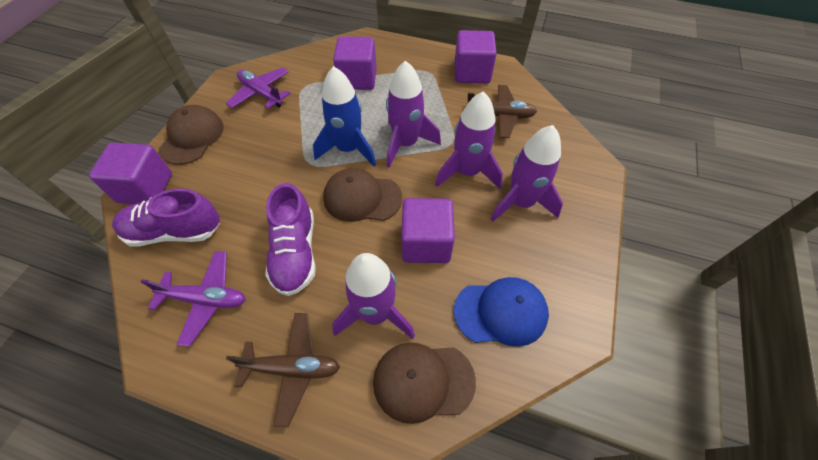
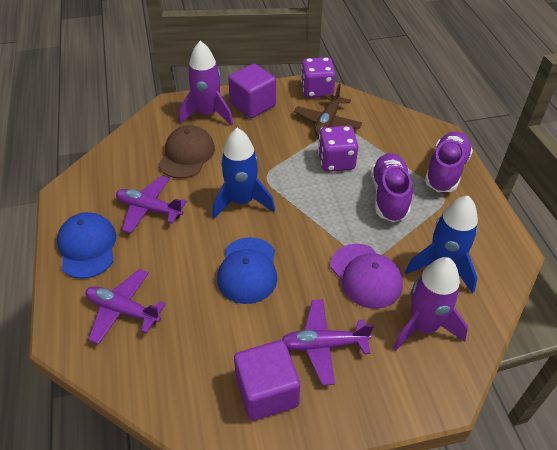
blue cap: [454,277,549,347] = 1 -> [57,212,116,279] [217,237,277,304] = 2
blue rocket: [313,66,376,167] = 1 -> [212,128,275,219] [405,196,478,294] = 2
brown cap: [159,105,224,165] [323,168,402,222] [373,343,476,424] = 3 -> [159,125,215,179] = 1
brown plane: [226,313,340,427] [466,85,537,138] = 2 -> [294,84,362,136] = 1
purple cap: none = 0 -> [331,244,403,309] = 1
purple cube: [89,142,172,204] [333,36,377,90] [401,198,455,263] [455,30,497,83] = 4 -> [228,63,276,118] [234,340,300,421] = 2
purple dice: none = 0 -> [301,57,336,98] [318,126,358,172] = 2
purple plane: [140,251,246,347] [226,67,291,109] = 2 -> [85,269,166,344] [116,176,187,233] [282,300,374,385] = 3
purple rocket: [332,253,415,339] [386,60,441,168] [435,91,503,189] [491,125,563,222] = 4 -> [179,41,233,126] [393,257,468,351] = 2

